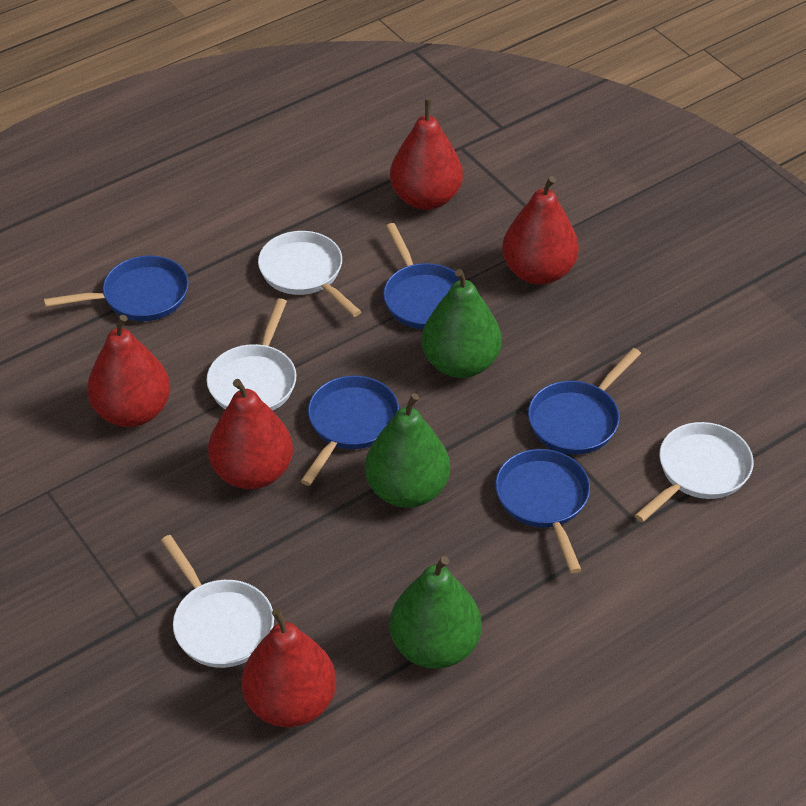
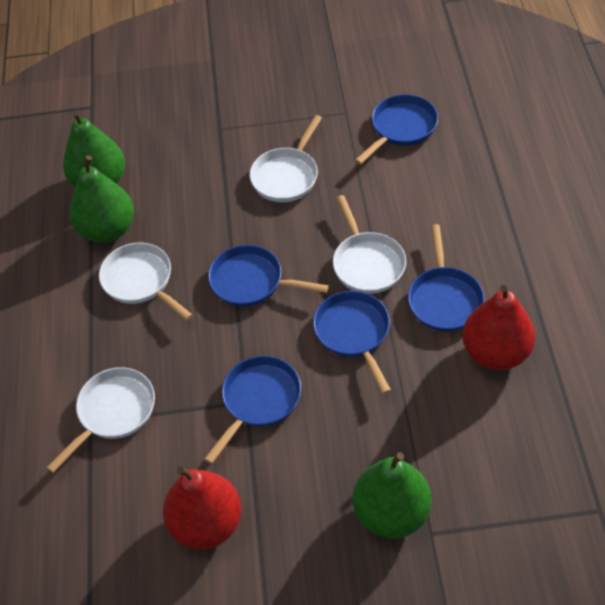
red pear: [87,315,170,427] [208,379,293,489] [242,608,336,727] [390,98,463,210] [502,176,579,285] = 5 -> [163,466,242,549] [462,285,535,370] = 2

